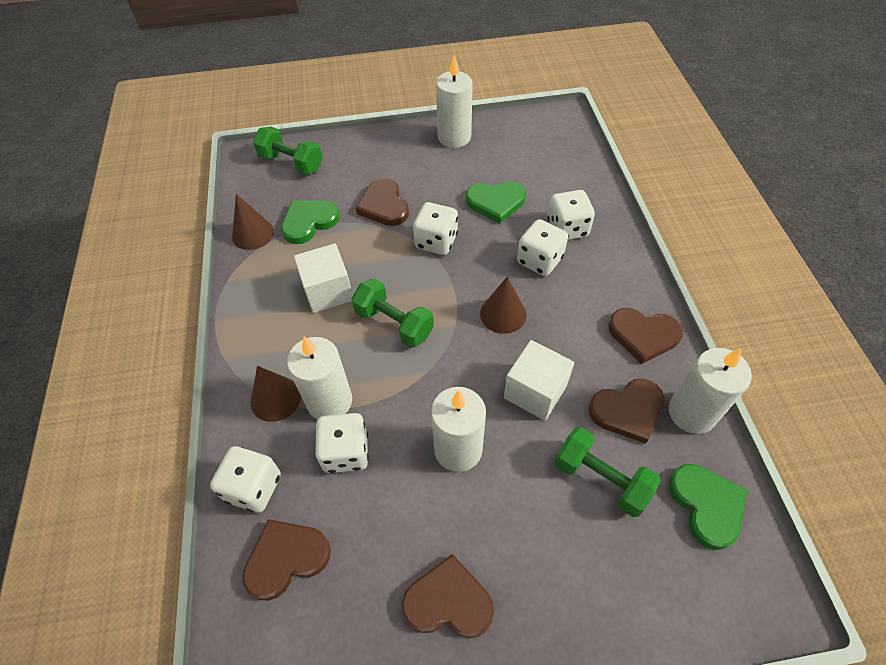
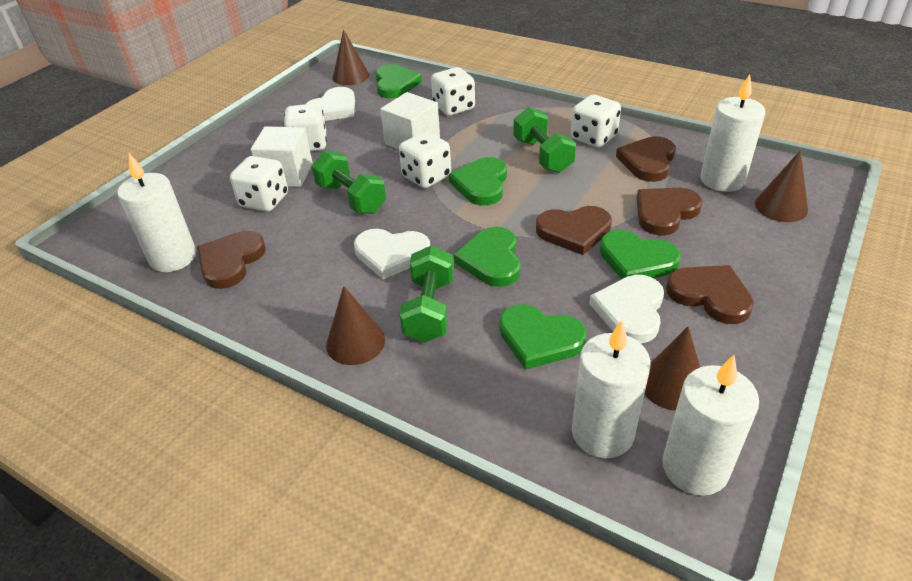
brown cone: [232,194,274,250] [251,366,301,422] [480,276,526,334] = 3 -> [326,286,385,365] [333,29,369,85] [645,327,700,411] [755,150,808,222] = 4
green heart: [281,200,340,244] [466,181,526,223] [668,464,747,550] = 3 -> [375,64,422,98] [449,157,507,206] [454,227,521,287] [499,304,587,370] [600,230,681,279] = 5
white heart: none = 0 -> [306,87,355,121] [354,229,430,279] [589,275,664,344] = 3

